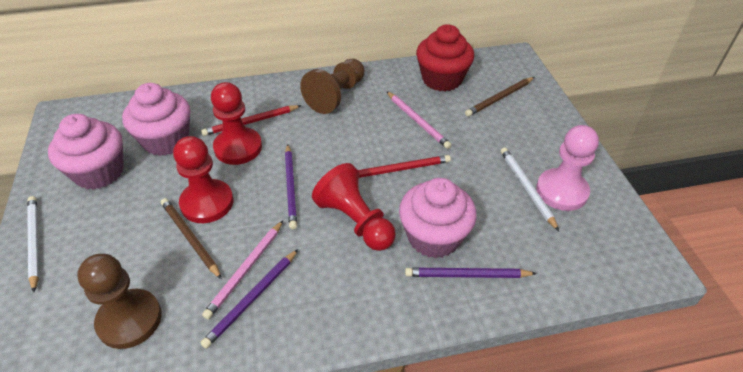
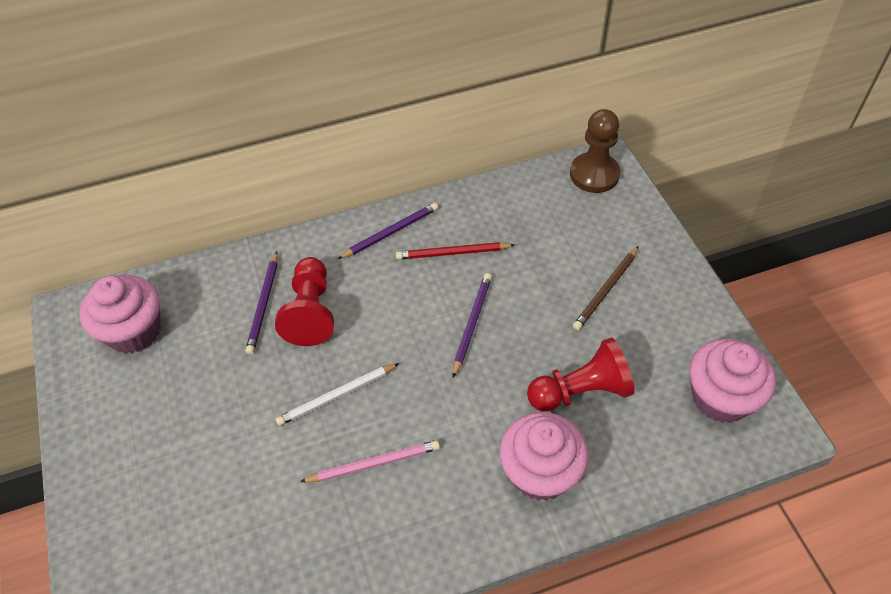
brown pawn: [77,254,162,349] [300,59,365,114] = 2 -> [570,109,620,193] = 1
brown pencil: [161,198,222,279] [465,77,534,117] = 2 -> [573,246,639,330] = 1
pink pawn: [536,125,599,211] = 1 -> none = 0
pink pencil: [202,220,283,319] [386,91,451,149] = 2 -> [300,440,440,482] = 1
red cupcake: [416,24,474,91] = 1 -> none = 0
red pawn: [173,136,233,223] [211,82,262,165] [312,163,396,251] = 3 -> [275,257,334,346] [527,337,635,412] = 2
red pencil: [201,105,302,136] [358,155,451,178] = 2 -> [396,242,514,260] = 1
white pencil: [27,196,39,292] [501,147,559,231] = 2 -> [276,363,399,426] = 1

